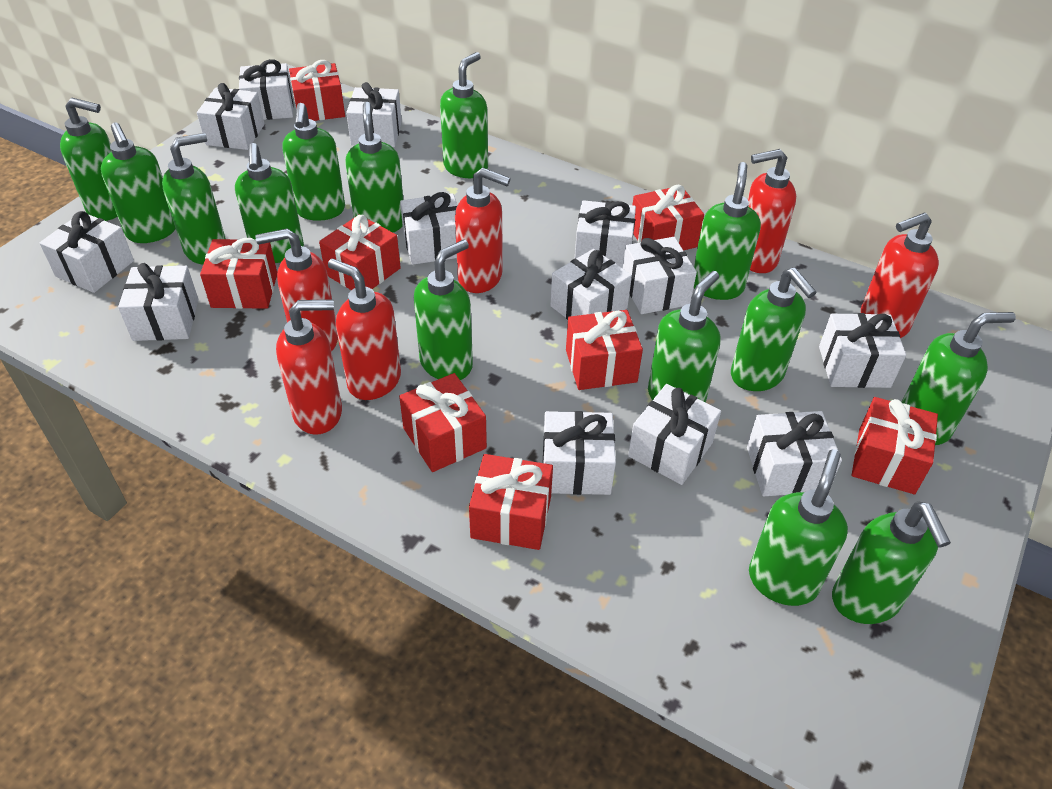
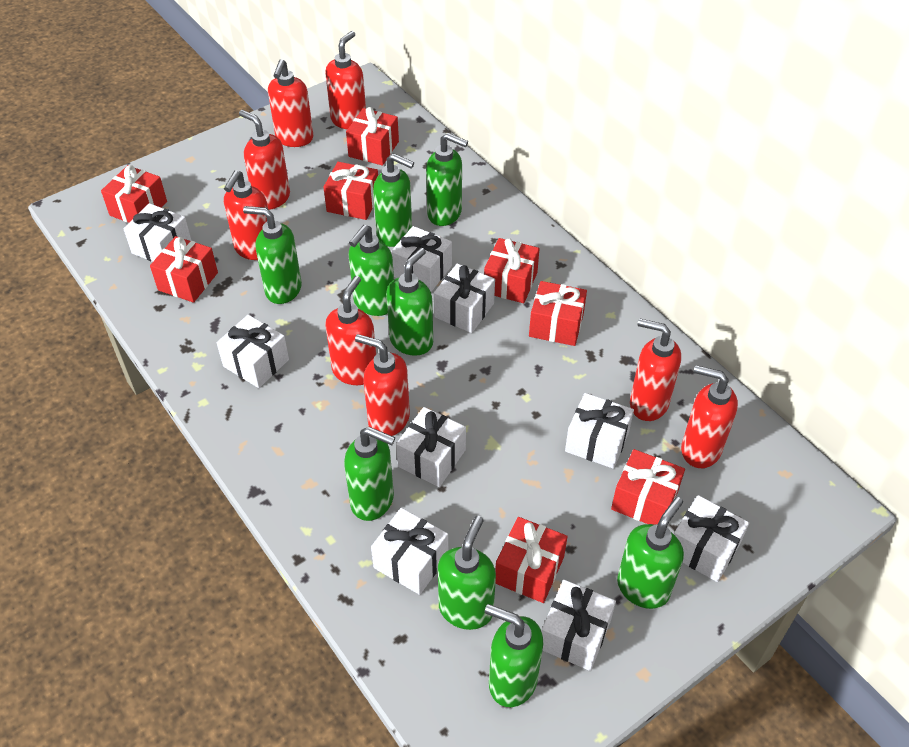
green soap dispenser: [60,98,118,221] [101,123,176,243] [162,133,226,264] [235,143,304,263] [283,103,345,221] [345,102,403,232] [414,239,473,380] [440,52,488,178] [648,271,720,403] [694,162,761,300] [731,268,816,391] [749,449,848,606] [832,501,951,624] [902,312,1016,445] = 14 -> [243,206,302,304] [344,427,395,521] [349,225,394,316] [373,153,414,247] [386,248,433,356] [426,133,468,226] [438,516,496,630] [485,604,543,707] [617,497,684,609] = 9
red soap dispenser: [255,228,338,352] [276,299,342,435] [328,258,401,400] [455,168,511,293] [748,149,796,273] [861,212,939,338] = 6 -> [224,170,268,260] [239,110,290,210] [268,59,313,147] [325,31,366,129] [326,276,376,385] [355,334,410,436] [630,318,681,421] [681,365,738,468] = 8
white gift: [39,211,134,293] [118,263,198,341] [197,83,264,150] [239,59,294,120] [346,82,402,147] [400,192,458,265] [542,411,616,495] [550,249,632,320] [575,200,636,268] [623,237,697,314] [628,384,721,485] [747,411,842,496] [819,313,906,388] = 13 -> [123,203,192,262] [217,315,289,388] [371,508,448,595] [391,226,452,292] [396,407,466,487] [434,263,495,333] [541,580,616,671] [565,393,634,469] [674,495,749,582] = 9

